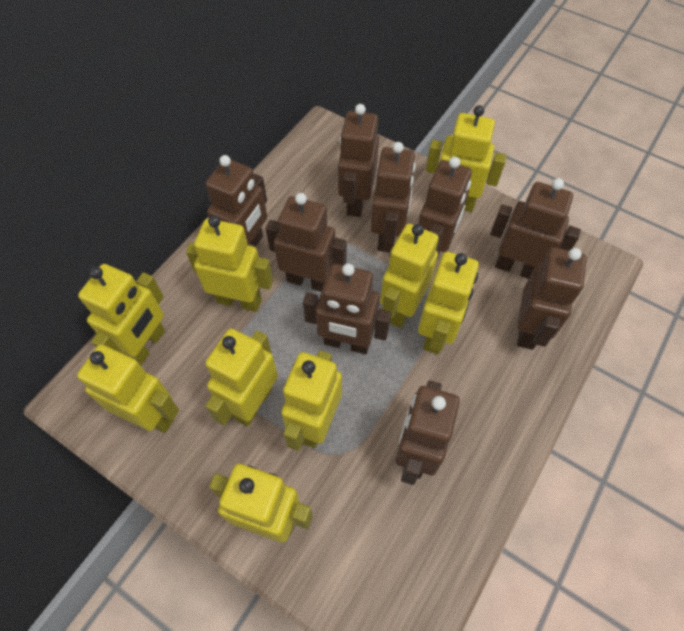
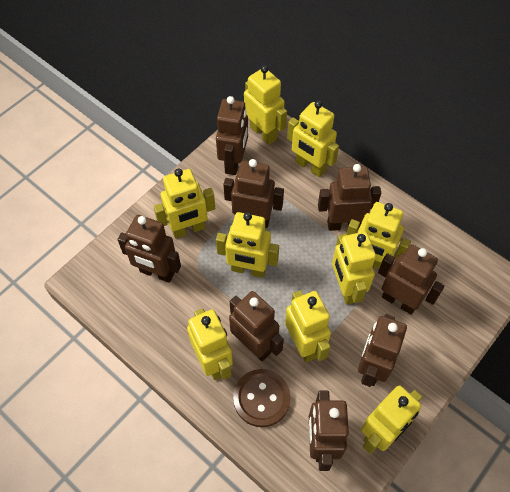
brown button: none = 0 -> [233,369,291,427] = 1
brown robot: [205,155,267,246] [266,193,347,292] [303,263,391,354] [338,104,379,217] [370,142,416,253] [395,380,460,485] [418,157,472,259] [490,178,581,279] [517,247,587,350] = 9 -> [118,215,181,283] [216,96,248,175] [223,159,284,228] [229,291,284,361] [309,391,349,471] [318,164,381,231] [358,314,407,387] [378,244,444,315] = 8

